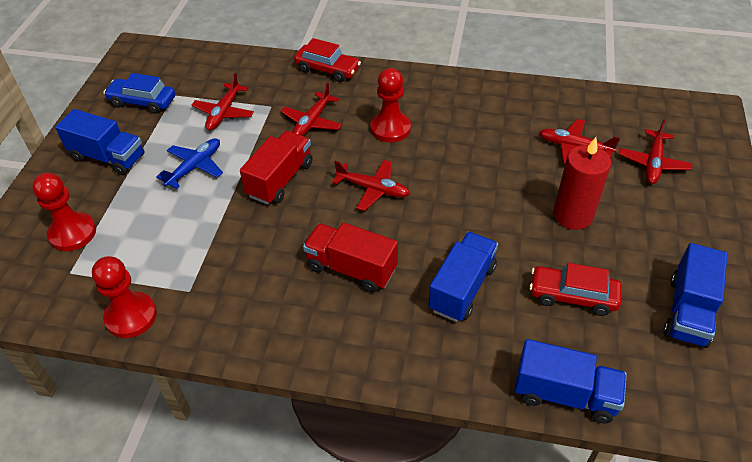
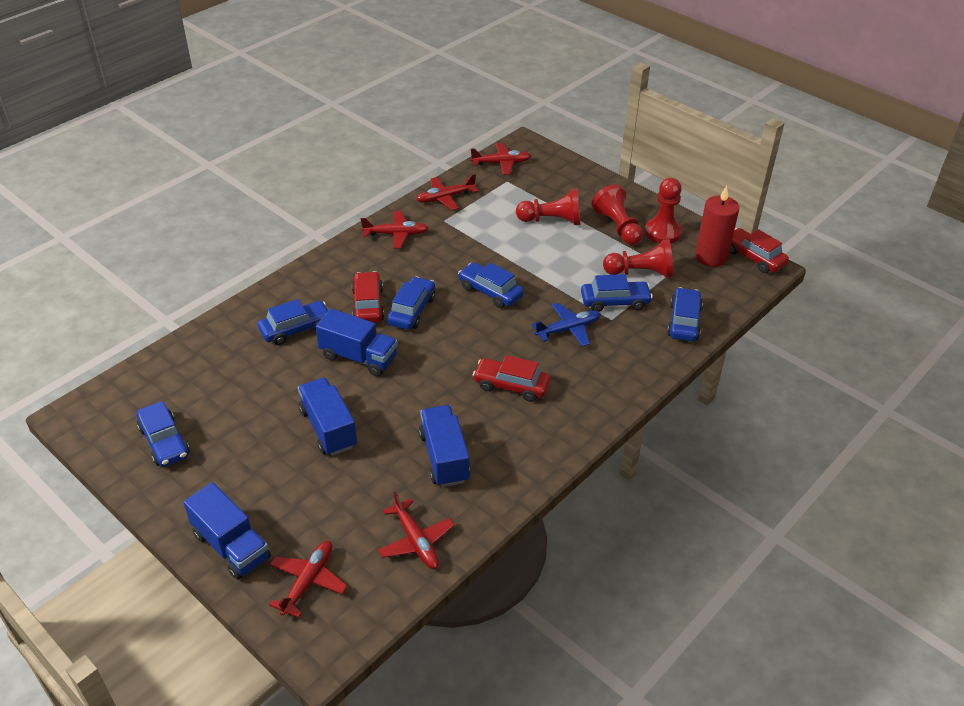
blue car: [103,73,175,114] = 1 -> [136,401,190,467] [258,299,328,345] [387,276,435,330] [458,262,524,308] [581,274,653,312] [667,287,703,341] = 6
red car: [294,38,361,82] [529,263,622,316] = 2 -> [352,271,384,323] [473,355,551,402] [729,228,789,273] = 3
red pawn: [32,173,96,251] [92,256,157,338] [370,68,411,142] = 3 -> [516,188,580,225] [591,184,643,245] [603,239,673,278] [645,178,682,243] = 4
red truck: [240,131,313,205] [303,222,398,292] = 2 -> none = 0

